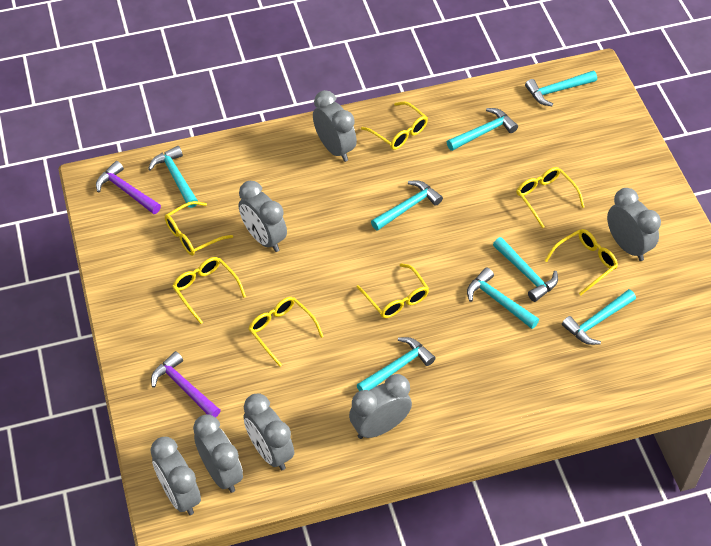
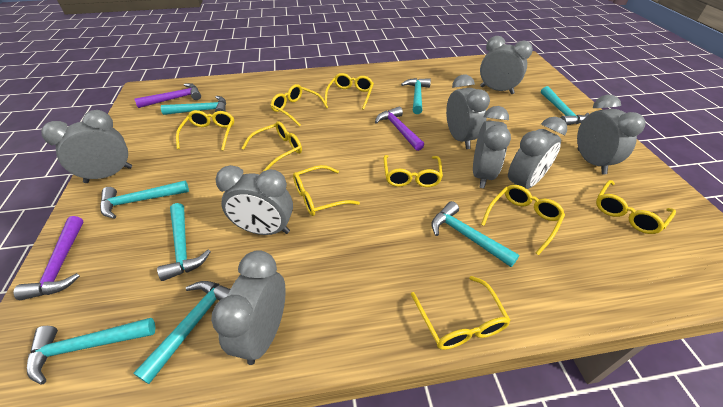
grey clock: [150,437,201,515] [193,414,243,493] [239,181,287,252] [244,394,294,470] [313,90,357,162] [349,374,412,439] [607,188,661,261] = 7 -> [41,110,132,183] [211,250,285,365] [216,165,293,235] [446,74,490,149] [473,106,511,188] [480,36,533,94] [508,117,567,189] [577,95,646,174] = 8
purple hammer: [96,161,161,214] [151,351,221,417] = 2 -> [14,216,84,300] [135,83,201,108] [375,106,424,151] = 3
yellow glasses: [165,201,233,256] [172,257,246,324] [249,297,324,367] [357,263,429,318] [361,102,428,150] [516,167,585,228] [544,229,618,295] = 7 -> [176,110,234,151] [242,121,302,171] [270,84,328,127] [293,165,360,216] [325,73,374,110] [384,155,443,187] [411,276,511,350] [481,185,565,255] [596,180,676,234] = 9

